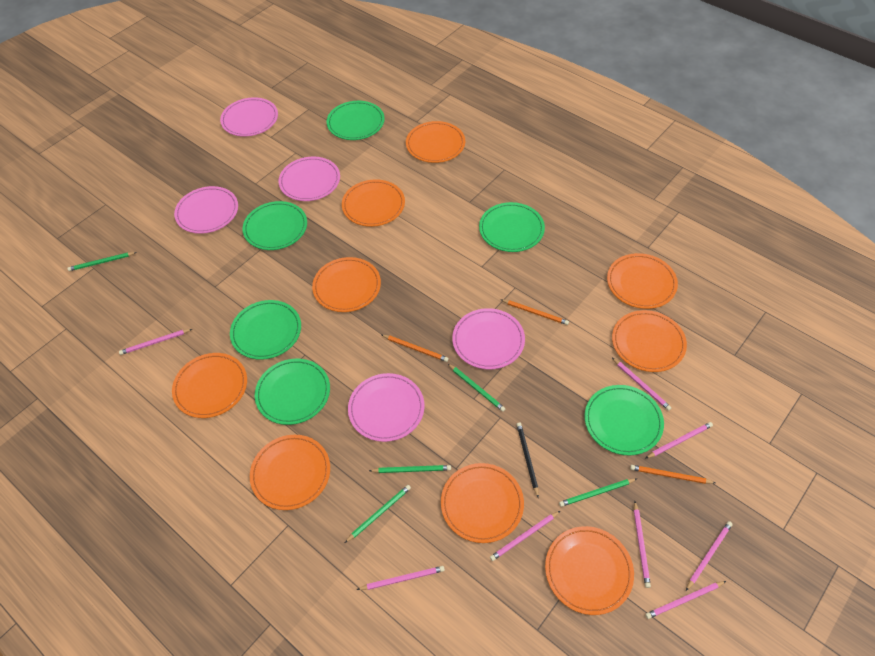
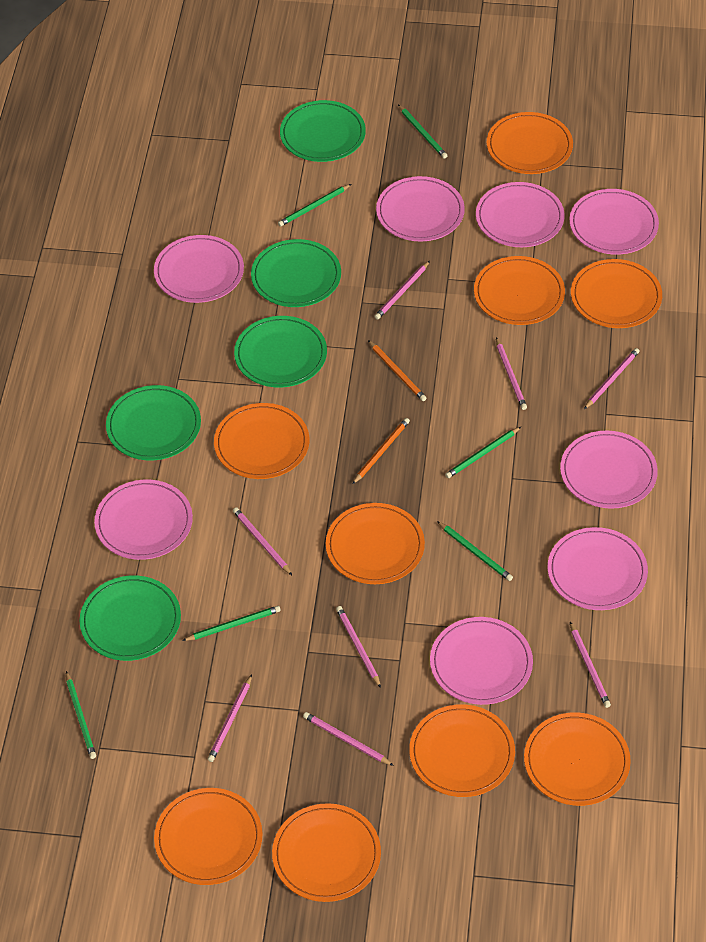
black pencil: [516,422,539,498] = 1 -> none = 0
green pencil: [67,252,137,271] [345,485,411,543] [369,465,451,473] [448,364,505,412] [559,479,636,507] = 5 -> [66,671,96,759] [182,606,281,641] [278,184,351,227] [398,105,447,159] [437,521,513,581] [445,427,521,478] = 6
green plate: [230,300,301,360] [243,201,307,250] [255,359,330,425] [327,101,385,140] [479,202,545,252] [584,385,664,455] = 6 -> [79,575,181,661] [106,385,201,460] [234,316,327,388] [251,239,341,307] [280,100,366,162] = 5
orange pencil: [382,335,449,362] [500,299,569,325] [630,465,715,484] = 3 -> [353,418,410,484] [368,340,427,401] = 2
pink plate: [174,186,238,234] [220,97,278,137] [278,157,340,201] [348,373,425,442] [452,308,525,369] = 5 -> [94,480,193,560] [154,235,244,303] [376,176,465,241] [430,617,533,705] [476,182,565,247] [548,527,648,610] [560,430,658,509] [569,189,659,255] = 8

